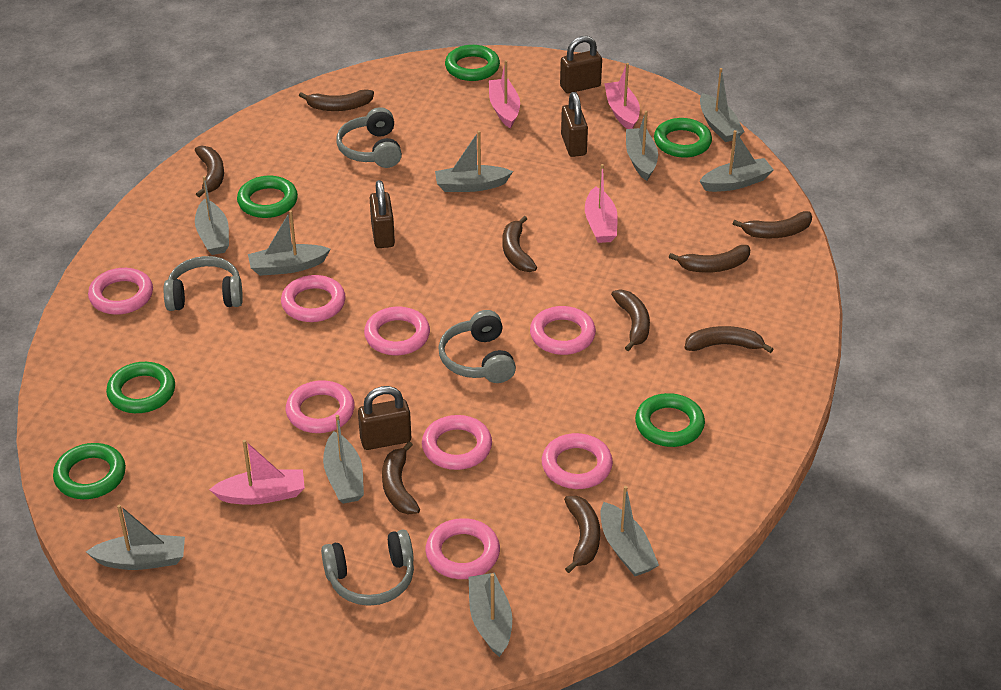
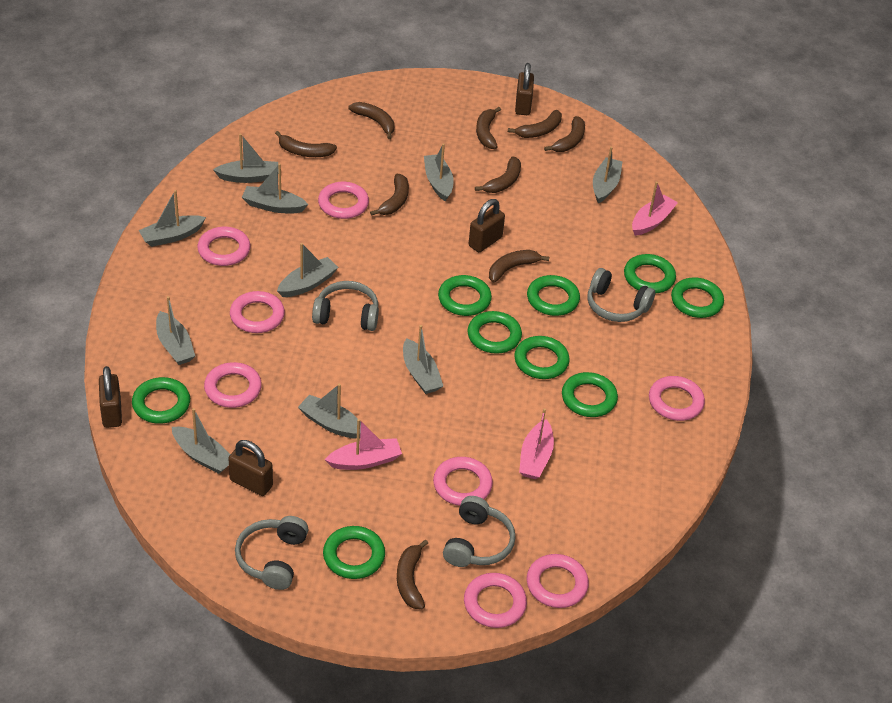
green ring: [53,443,126,499] [106,362,175,413] [237,176,298,218] [445,45,500,81] [635,393,705,447] [654,118,712,158] = 6 -> [132,377,190,424] [323,526,385,579] [438,275,492,316] [467,311,522,354] [514,336,570,379] [527,275,580,316] [562,372,618,417] [624,254,676,293] [671,277,724,318] = 9
pink boat: [209,440,305,505] [489,60,520,129] [585,164,618,243] [604,63,640,129] = 4 -> [325,419,402,470] [519,408,554,479] [632,182,678,236] = 3

